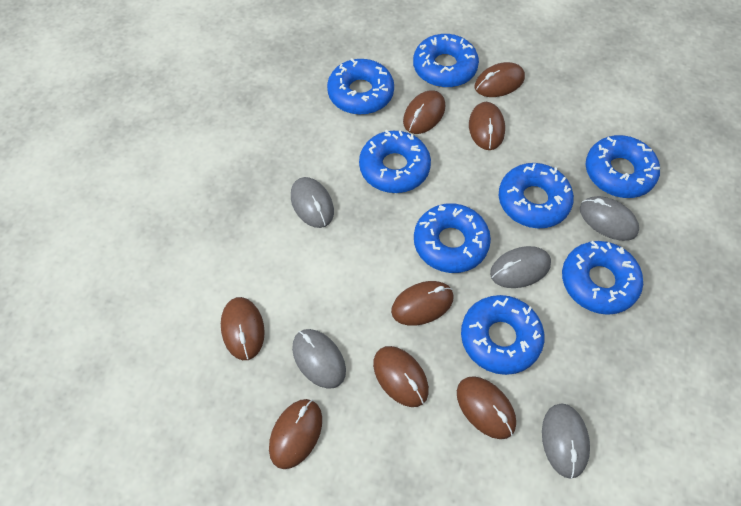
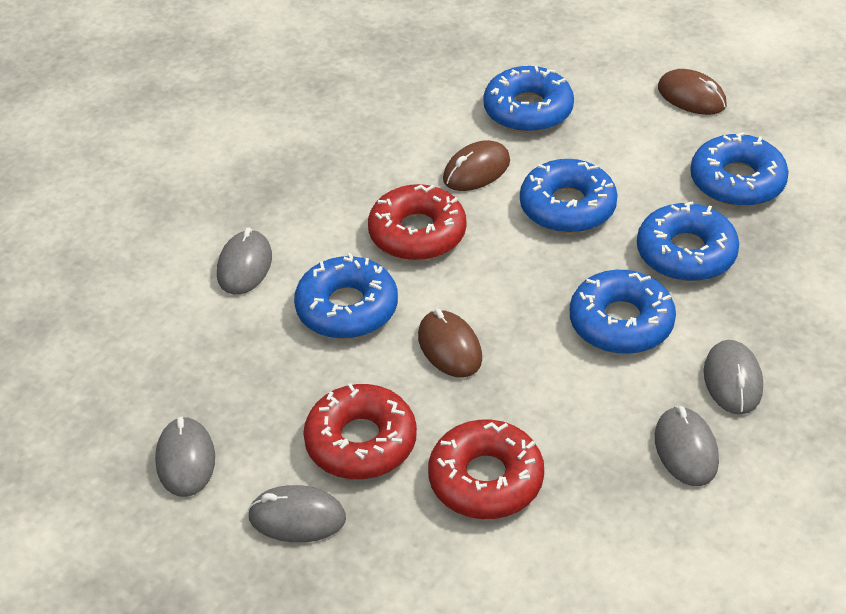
blue donut: [327,58,394,115] [359,130,431,193] [413,34,479,88] [414,203,491,273] [461,295,544,375] [499,163,574,228] [562,241,643,315] [586,135,660,198] = 8 -> [294,253,398,339] [483,66,574,133] [520,159,618,233] [570,270,676,354] [637,202,739,281] [690,132,789,207] = 6
brown mouse: [221,297,265,360] [269,399,322,469] [373,346,429,407] [391,281,454,326] [403,90,445,134] [457,376,516,439] [469,102,505,150] [475,62,525,97] = 8 -> [418,309,482,378] [443,140,510,191] [658,69,727,115] = 3
red donut: none = 0 -> [303,383,417,479] [368,184,466,261] [428,420,544,519] = 3

